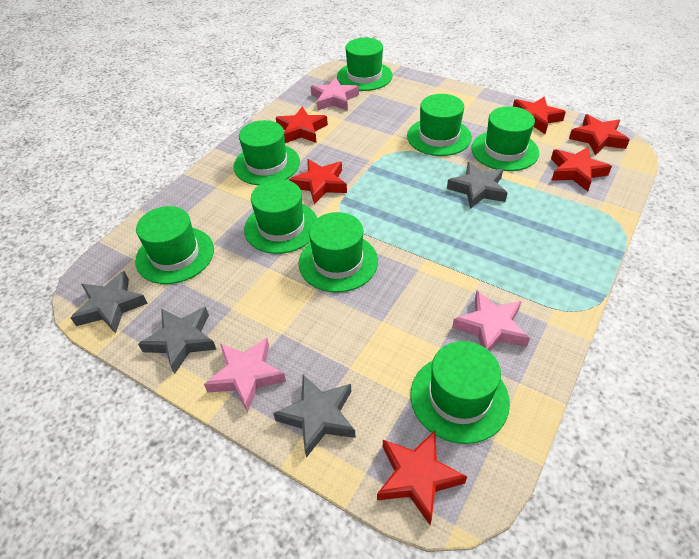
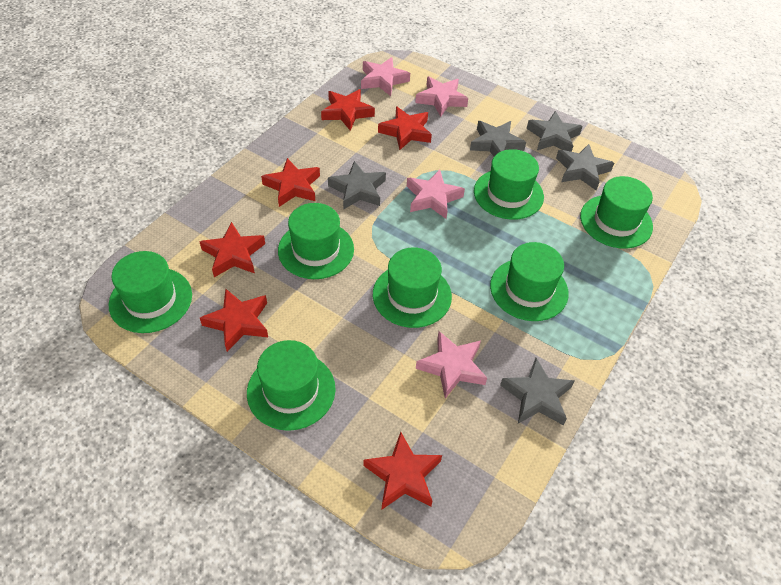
green hat: [135,206,214,284] [233,120,300,185] [244,179,317,254] [298,212,378,293] [337,38,393,91] [407,94,472,156] [410,341,510,444] [471,106,539,171] = 8 -> [109,251,192,333] [247,340,336,431] [278,203,354,279] [373,247,452,328] [474,149,544,220] [490,242,569,321] [580,176,653,249] = 7
grey star: [71,271,148,334] [138,307,217,374] [273,375,356,458] [447,162,507,209] = 4 -> [328,161,386,210] [470,121,526,156] [500,358,575,425] [527,111,583,152] [556,144,614,190] = 5
pink star: [204,338,286,413] [310,77,359,111] [452,291,530,351] = 3 -> [361,57,410,96] [407,169,465,219] [415,77,468,117] [416,331,487,399] = 4

